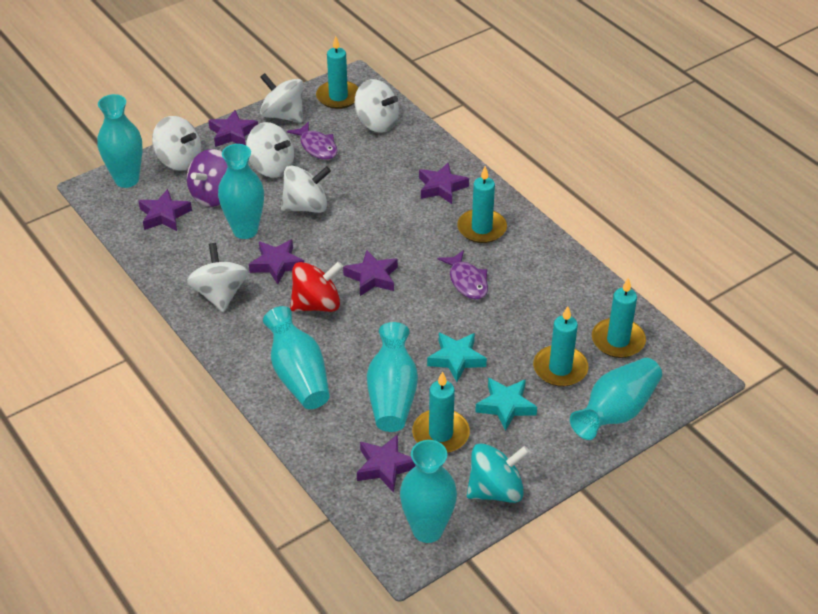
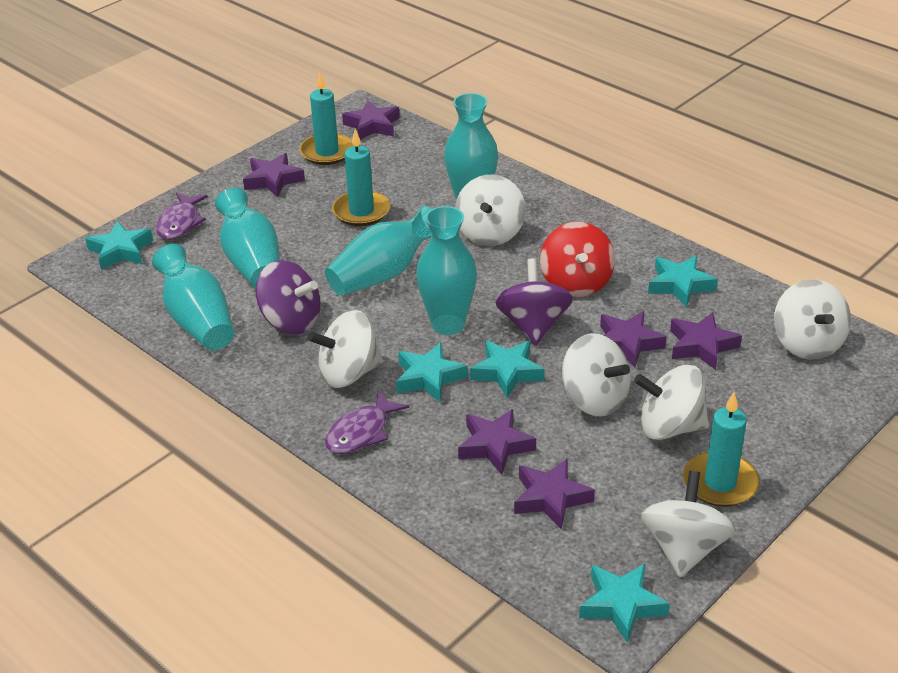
purple spinning top: [187,149,228,207] = 1 -> [256,260,321,334] [495,258,573,345] = 2
turquoise candle: [316,36,359,109] [412,371,470,453] [457,166,507,243] [533,306,588,387] [592,277,646,358] = 5 -> [299,72,354,165] [332,129,390,226] [683,392,759,507] = 3
turquoise spinning top: [467,443,530,503] = 1 -> none = 0
turquoise star: [427,333,487,382] [475,378,537,431] = 2 -> [85,221,153,270] [396,343,468,402] [470,340,545,398] [579,563,670,643] [648,256,718,308] = 5
turquoise vase: [97,94,143,188] [218,144,264,239] [263,306,330,409] [367,322,418,432] [400,440,457,543] [570,358,662,440] = 6 -> [152,244,234,350] [215,188,280,288] [325,206,432,296] [416,206,477,335] [444,93,498,200] = 5

